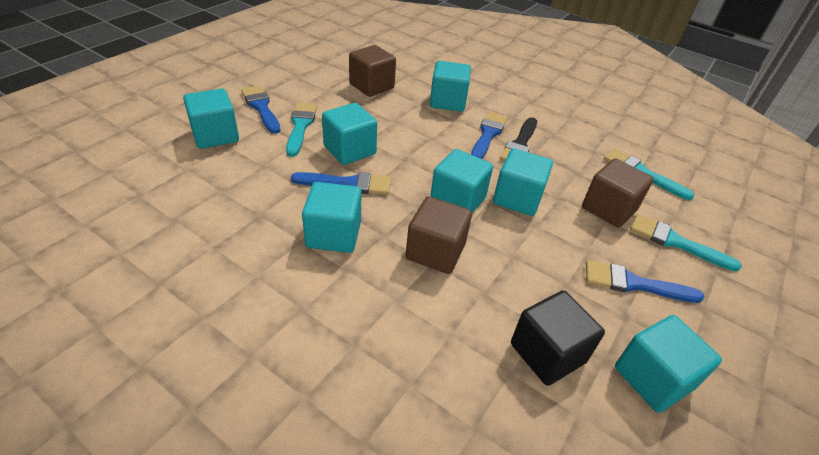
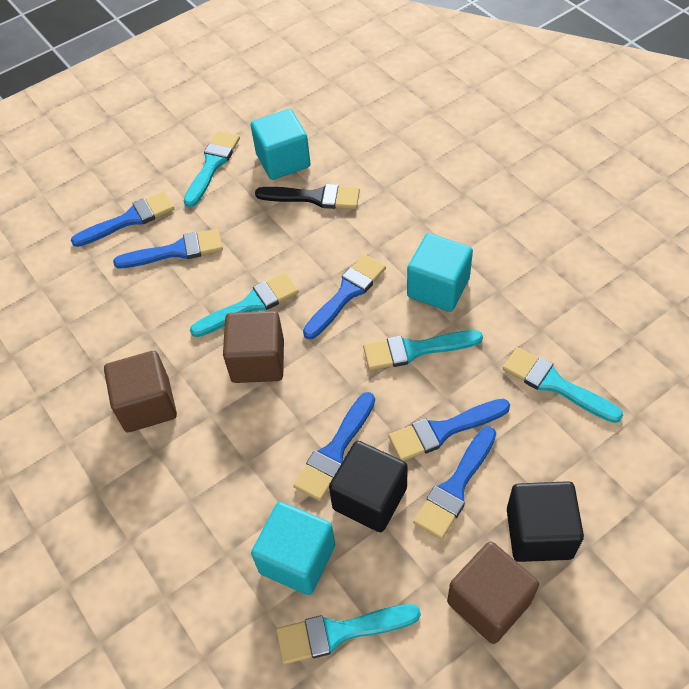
black cube: [511,291,605,386] = 1 -> [329,441,408,532] [507,481,584,562] = 2
blue brush: [241,85,281,134] [291,172,391,195] [471,112,508,159] [586,260,704,303] = 4 -> [71,191,174,247] [113,229,223,268] [293,392,375,501] [303,254,386,339] [388,399,510,461] [414,426,496,540] = 6
turquoise brush: [286,102,317,157] [604,149,695,200] [630,214,742,271] = 3 -> [184,131,240,207] [190,273,299,337] [276,604,421,664] [363,330,483,370] [503,347,623,423] = 5
turquoise cube: [183,89,239,149] [302,182,361,253] [322,103,377,165] [430,61,471,112] [431,149,493,213] [493,149,553,216] [615,315,722,413] = 7 -> [251,109,310,180] [251,502,335,595] [407,233,473,312] = 3

